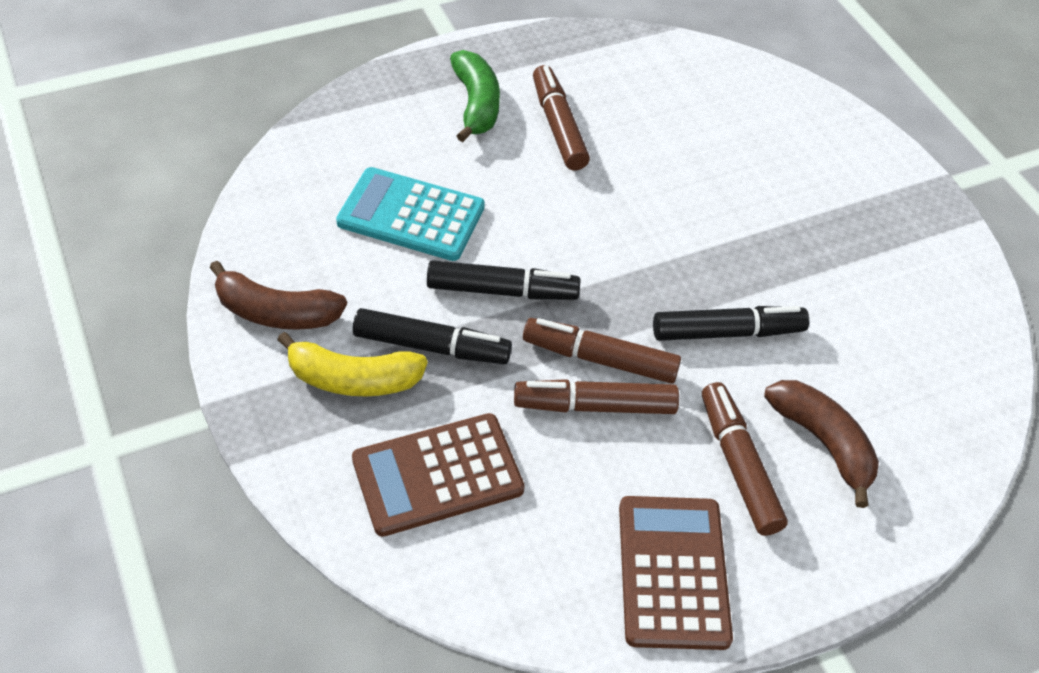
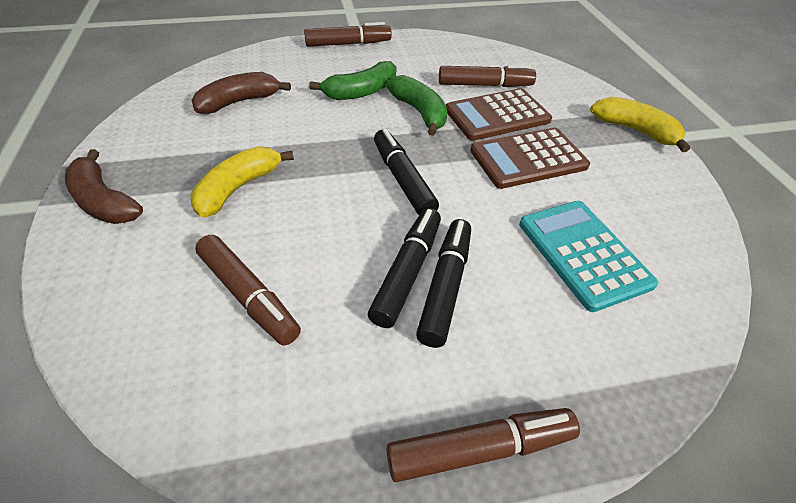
green banana: [450,50,500,142] = 1 -> [309,61,396,100] [387,75,447,136] = 2
yellow banana: [277,332,428,397] = 1 -> [190,146,294,218] [590,97,690,152] = 2

